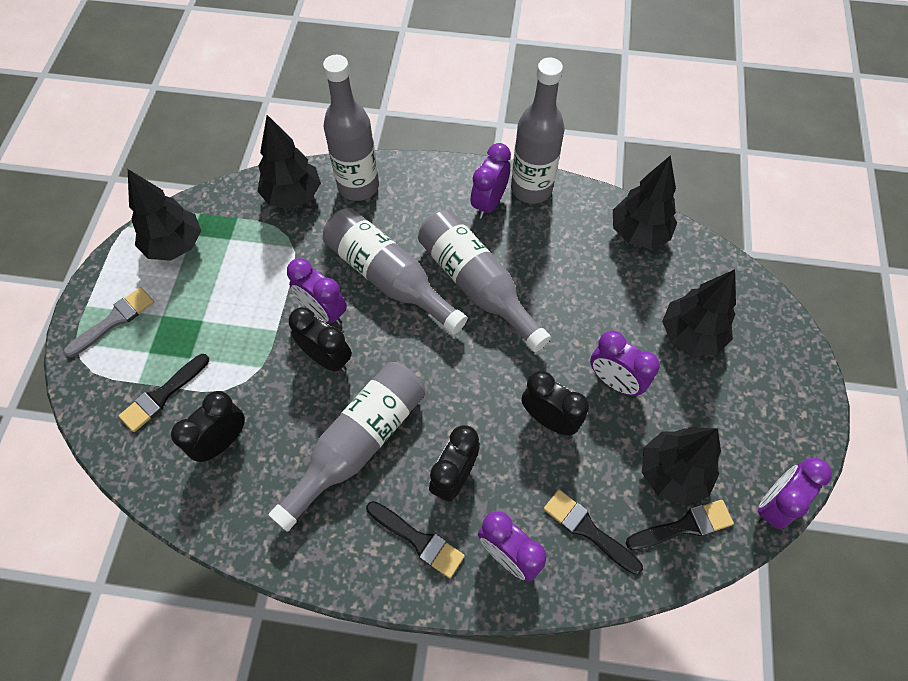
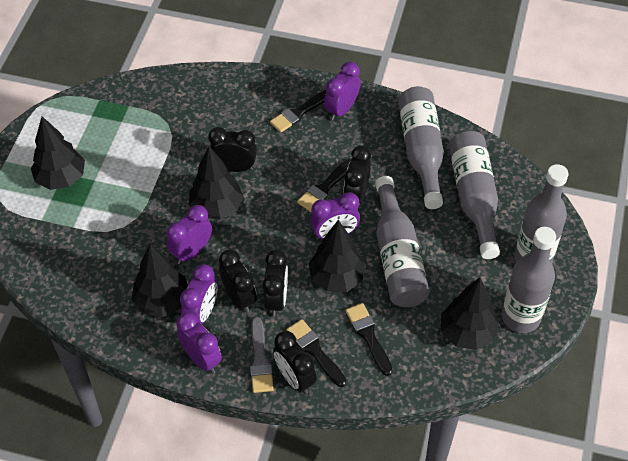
black clock: [171,391,245,462] [289,307,352,372] [429,425,480,502] [522,371,589,436] = 4 -> [208,127,257,172] [219,249,257,313] [262,250,288,317] [273,331,317,394] [343,145,371,204] = 5

